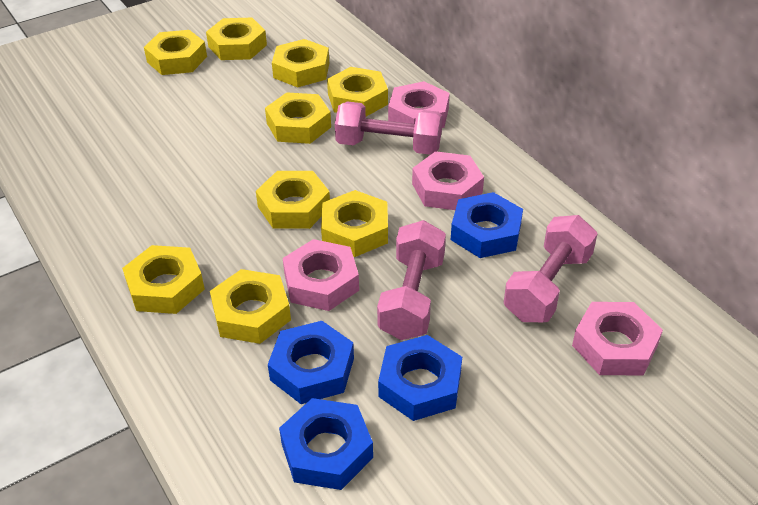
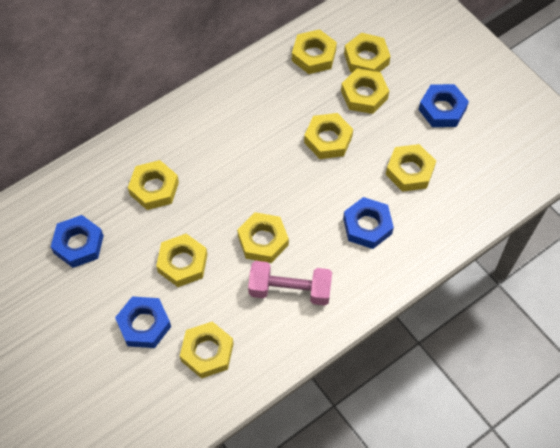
pink dumbbell: [335,101,443,155] [377,220,446,340] [504,215,598,322] = 3 -> [248,261,332,306] = 1
pink nut: [283,239,359,311] [388,81,450,128] [412,151,484,210] [572,302,663,375] = 4 -> none = 0

